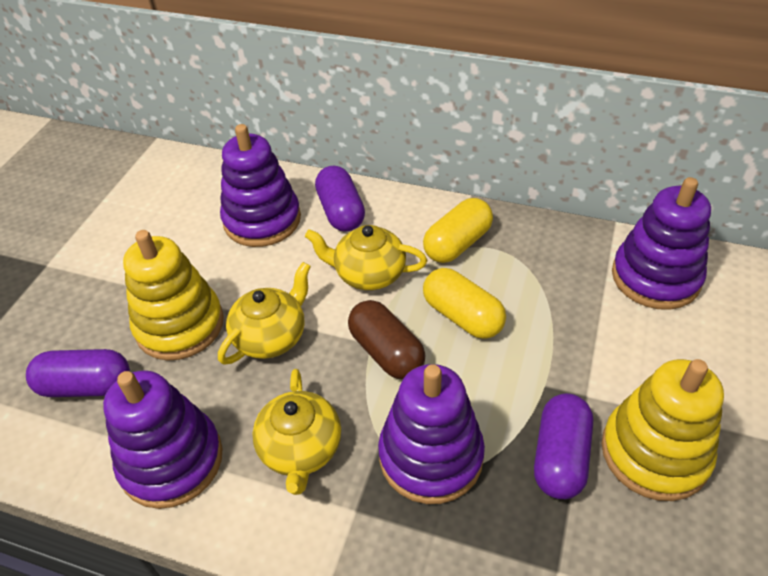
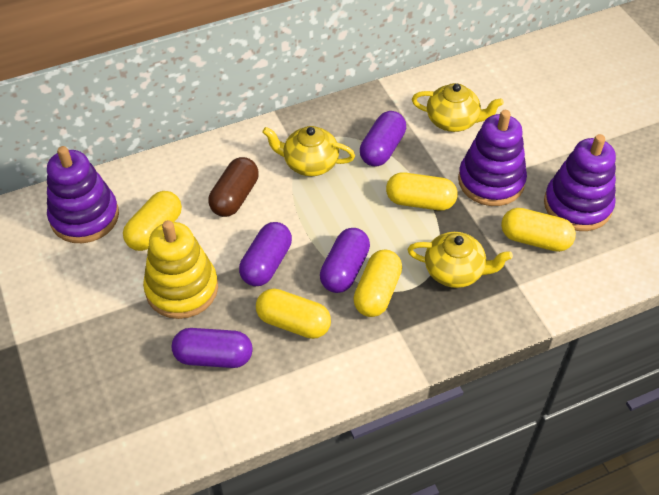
purple capsule: [26,349,130,397] [315,166,365,232] [534,393,593,499] = 3 -> [172,328,252,368] [239,222,292,286] [320,228,370,293] [360,111,406,166] = 4
purple stacking toy: [103,370,223,509] [220,124,301,247] [378,364,485,504] [612,177,711,310] = 4 -> [47,146,119,243] [458,110,527,206] [544,134,616,231] = 3
yellow capsule: [423,198,493,263] [423,268,506,339] = 2 -> [123,191,182,251] [256,289,331,339] [353,250,402,317] [386,172,458,210] [501,208,576,252] = 5
yellow stacking toy: [123,230,224,360] [601,359,724,501] = 2 -> [143,220,218,319] = 1

